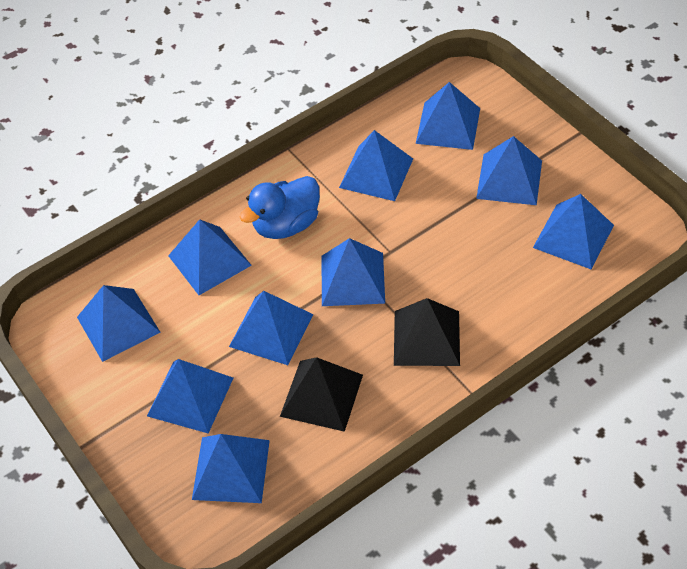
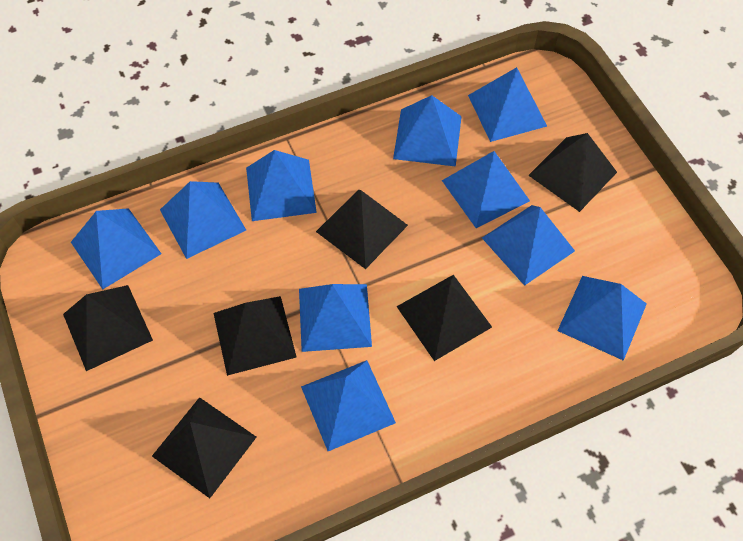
black pyramid: [280,357,363,432] [394,298,460,366] = 2 -> [63,285,153,371] [152,397,256,498] [213,296,297,376] [316,190,408,269] [396,275,492,361] [528,133,617,212] = 6
blue duck: [240,176,320,239] = 1 -> none = 0

